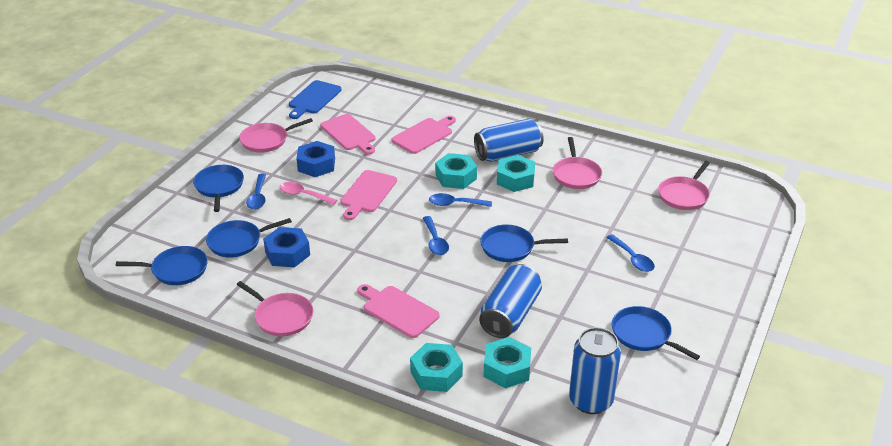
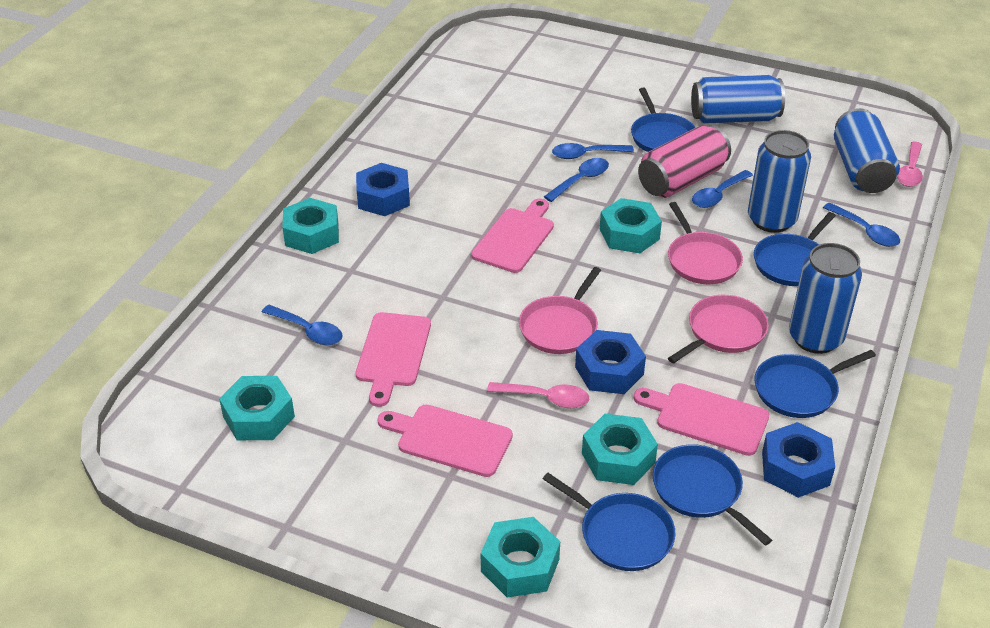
blue can: [474,118,544,162] [479,264,542,338] [569,327,621,414] = 3 -> [691,75,785,124] [748,130,811,233] [789,243,862,354] [834,108,900,193] = 4
blue cutting board: [289,80,342,119] = 1 -> none = 0
blue nut: [263,227,310,267] [296,141,335,177] = 2 -> [356,163,410,216] [575,330,646,394] [762,422,835,498] = 3
blue spoon: [246,174,266,210] [423,216,449,255] [429,193,492,207] [606,234,655,272] = 4 -> [262,305,343,345] [544,158,609,202] [552,143,634,159] [692,170,753,208] [823,203,900,247] = 5
pink can: none = 0 -> [638,125,731,198] = 1
pink pan: [237,281,313,336] [239,118,313,153] [553,137,602,189] [658,161,710,210] = 4 -> [519,267,601,354] [668,202,743,284] [668,295,769,363] = 3
pink spoon: [280,182,337,205] = 1 -> [487,382,589,408] [897,142,923,187] = 2
turquoise nut: [410,343,463,392] [435,153,477,189] [484,337,531,388] [497,155,535,192] = 4 -> [219,376,295,440] [282,198,339,254] [481,517,560,598] [582,414,658,485] [600,198,662,253] = 5

